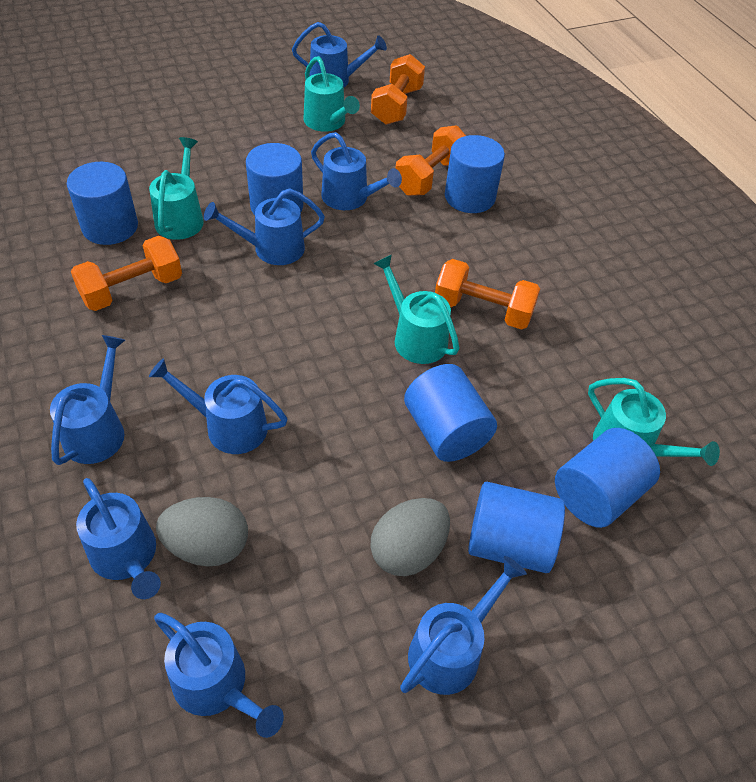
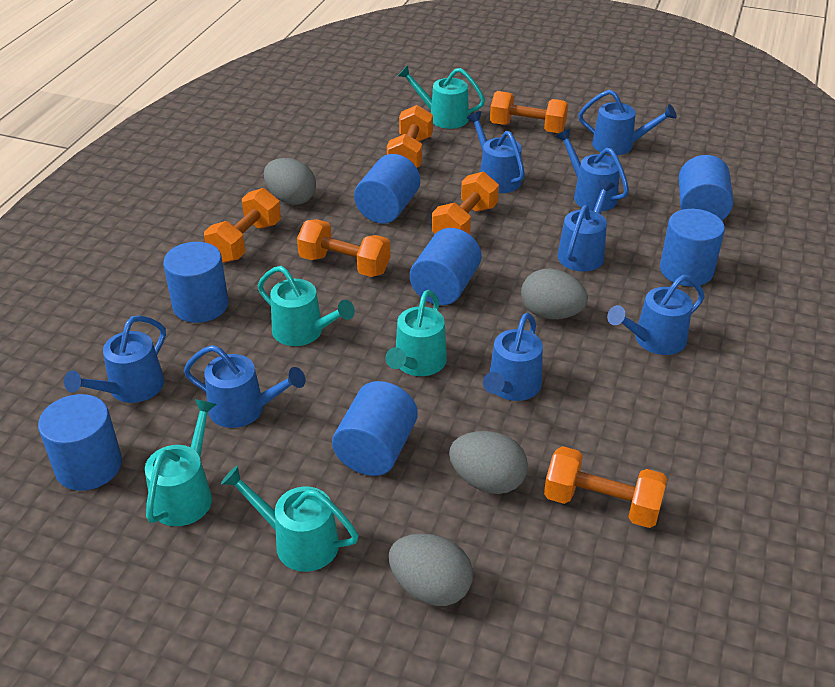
blue cylinder: [67,162,138,245] [246,143,303,215] [404,364,497,462] [445,135,505,213] [468,482,565,573] [555,428,660,528] = 6 -> [38,394,122,491] [163,242,229,323] [332,381,418,476] [354,154,420,224] [410,228,482,305] [660,209,725,286] [679,155,733,220] = 7
grey egg: [156,497,248,567] [370,498,450,576] = 2 -> [264,158,316,205] [389,533,473,606] [449,431,528,494] [521,268,588,319] = 4
orange dumbbell: [71,236,182,311] [371,54,425,125] [395,125,466,196] [435,259,540,330] = 4 -> [204,188,281,263] [297,219,390,277] [387,105,433,168] [432,172,499,235] [490,91,568,133] [544,446,667,528] = 6
turquoise watering can: [149,137,204,240] [304,56,360,132] [373,254,459,364] [588,378,720,466] = 4 -> [145,399,217,526] [221,466,359,572] [258,266,355,346] [385,290,447,376] [398,65,485,129] = 5

